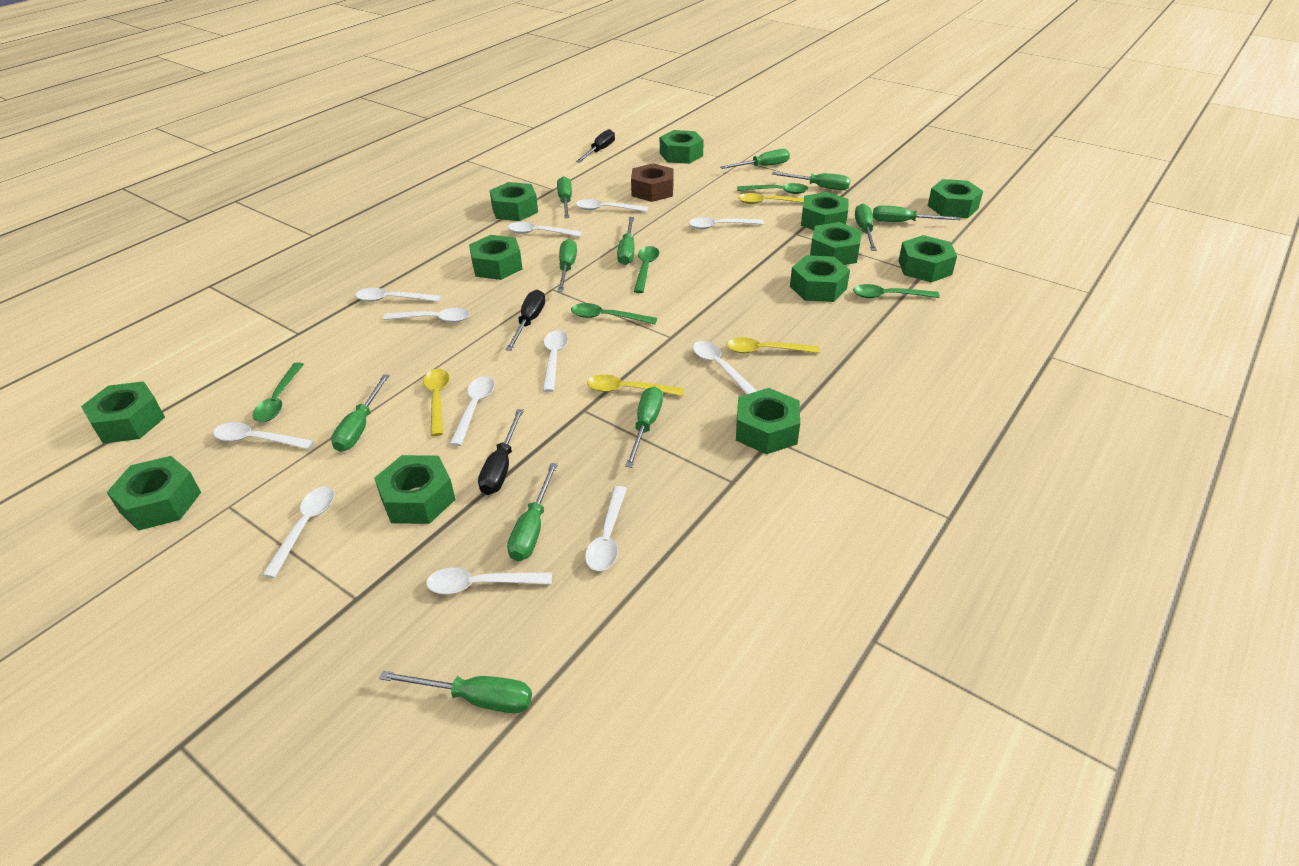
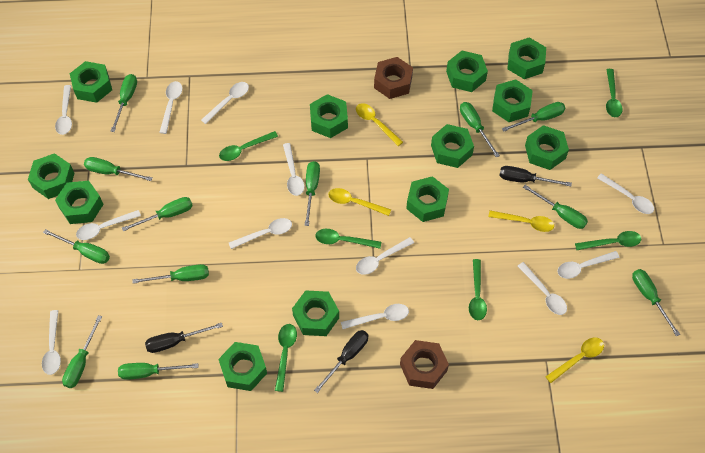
brown nut: [631,163,673,202] = 1 -> [374,57,413,99] [400,340,449,389] = 2
green screwdriver: [331,374,390,452] [379,671,532,713] [507,463,558,561] [557,176,572,218] [558,239,577,292] [617,217,634,265] [625,386,663,468] [720,149,790,169] [772,172,850,190] [855,203,877,251] [873,205,960,222] = 11 -> [43,229,110,264] [62,315,102,388] [84,157,153,181] [110,74,137,132] [118,363,199,380] [122,197,193,231] [132,264,209,284] [305,161,320,226] [460,102,500,157] [502,102,565,131] [523,185,588,229] [632,269,680,336] = 12
green spoon: [253,362,304,422] [571,303,657,324] [634,246,659,293] [737,183,809,194] [853,284,940,298] = 5 -> [219,131,278,161] [275,324,297,392] [315,229,381,249] [469,259,487,320] [575,231,641,250] [606,69,623,117] = 6

